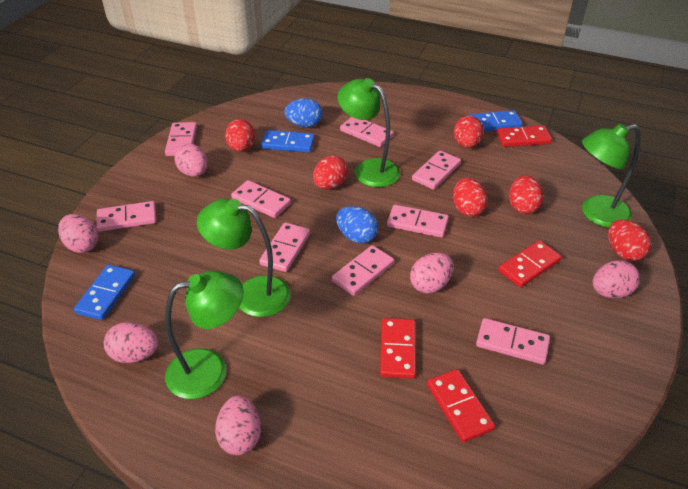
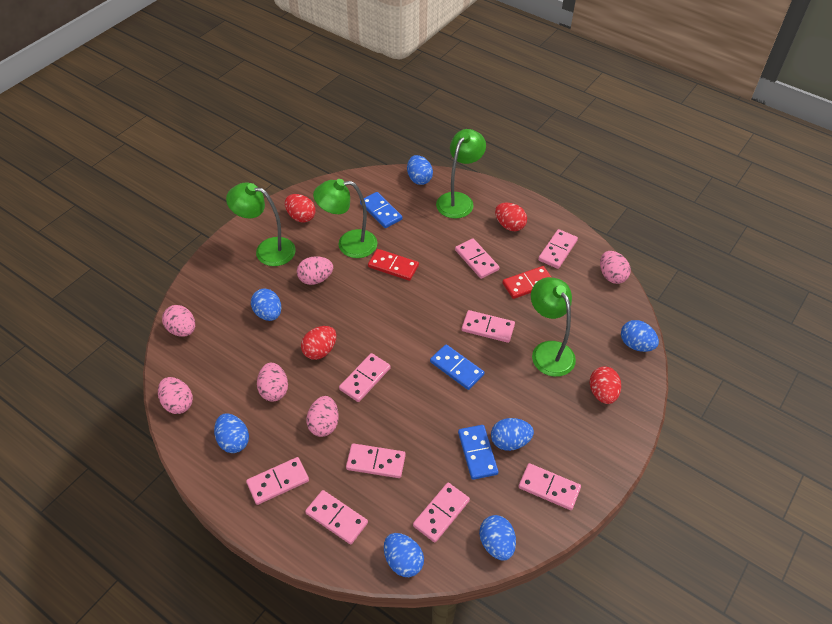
blue egg: [284,98,323,127] [336,206,378,243] = 2 -> [214,413,249,453] [251,288,281,321] [384,533,424,577] [407,155,433,185] [479,515,516,560] [491,418,534,451] [621,320,659,352] = 7
red domino: [380,318,416,379] [427,369,495,443] [497,126,552,147] [498,240,562,287] = 4 -> [368,249,419,281] [502,266,551,299] = 2
red egg: [225,119,255,152] [313,156,348,190] [453,178,488,217] [454,116,484,148] [509,175,543,214] [608,220,651,261] = 6 -> [285,194,316,223] [301,326,336,360] [495,203,527,231] [590,366,621,404] = 4

